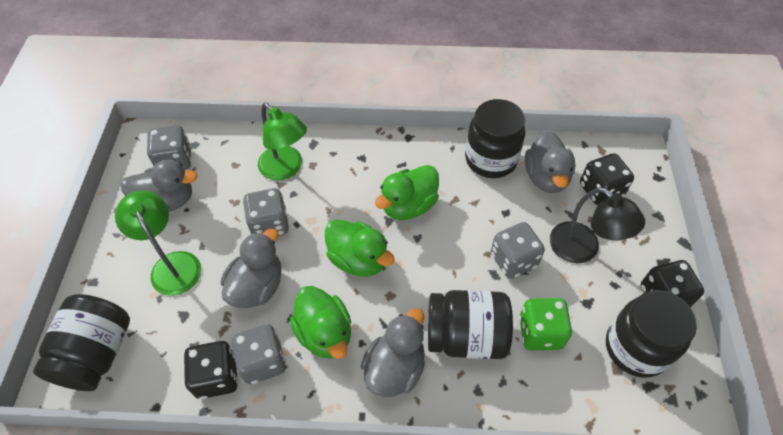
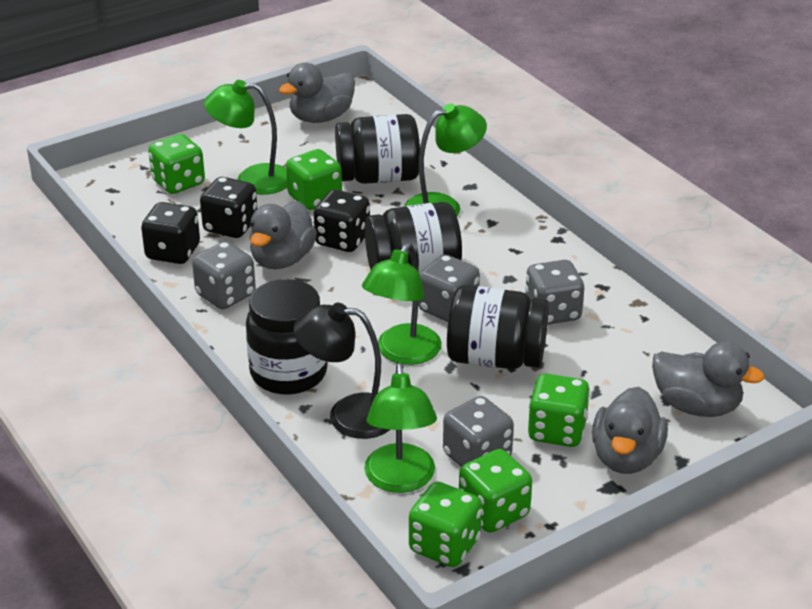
green dice: [519,298,572,350] = 1 -> [148,134,205,194] [286,149,342,210] [409,482,482,567] [459,449,532,533] [528,374,590,447] = 5
green duck: [290,286,351,359] [325,219,395,277] [375,165,439,220] = 3 -> none = 0
green lamp: [115,190,201,296] [258,103,307,181] = 2 -> [204,80,287,195] [362,243,442,365] [364,363,437,493] [404,103,487,216] = 4

